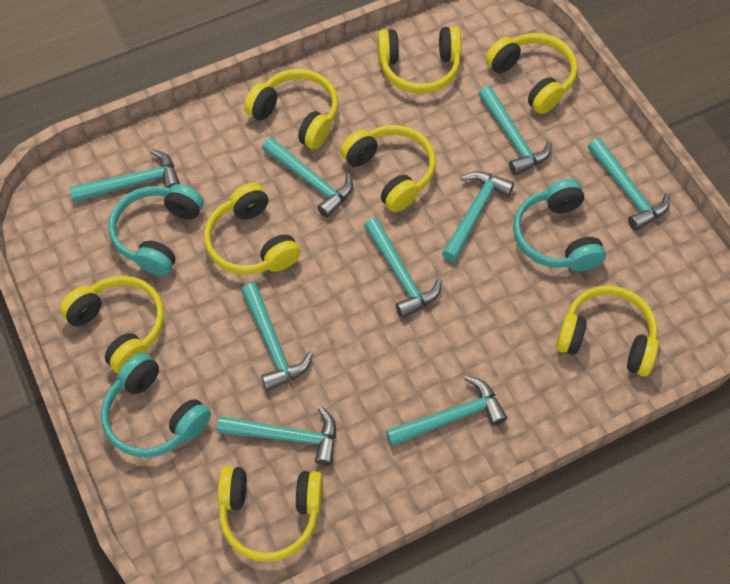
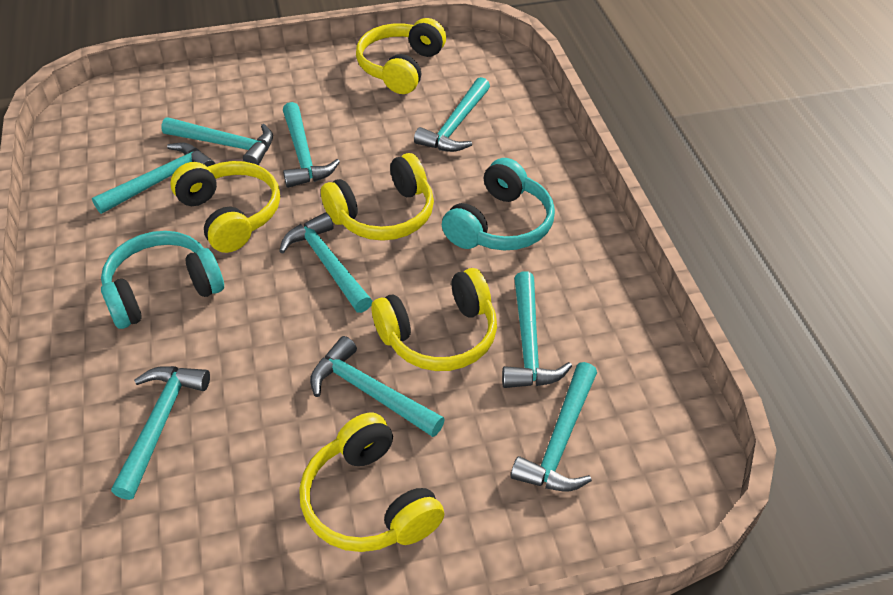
turquoise headphones: [101,353,211,458] [108,184,204,276] [513,179,606,271] = 3 -> [101,231,224,329] [442,158,555,250] = 2
yellow headphones: [60,276,164,373] [204,183,301,275] [217,466,323,562] [244,69,338,149] [340,125,436,212] [377,26,461,94] [486,33,578,114] [556,286,659,377] = 8 -> [170,161,280,253] [299,413,444,552] [321,153,434,241] [356,18,446,94] [371,268,497,371] = 5

